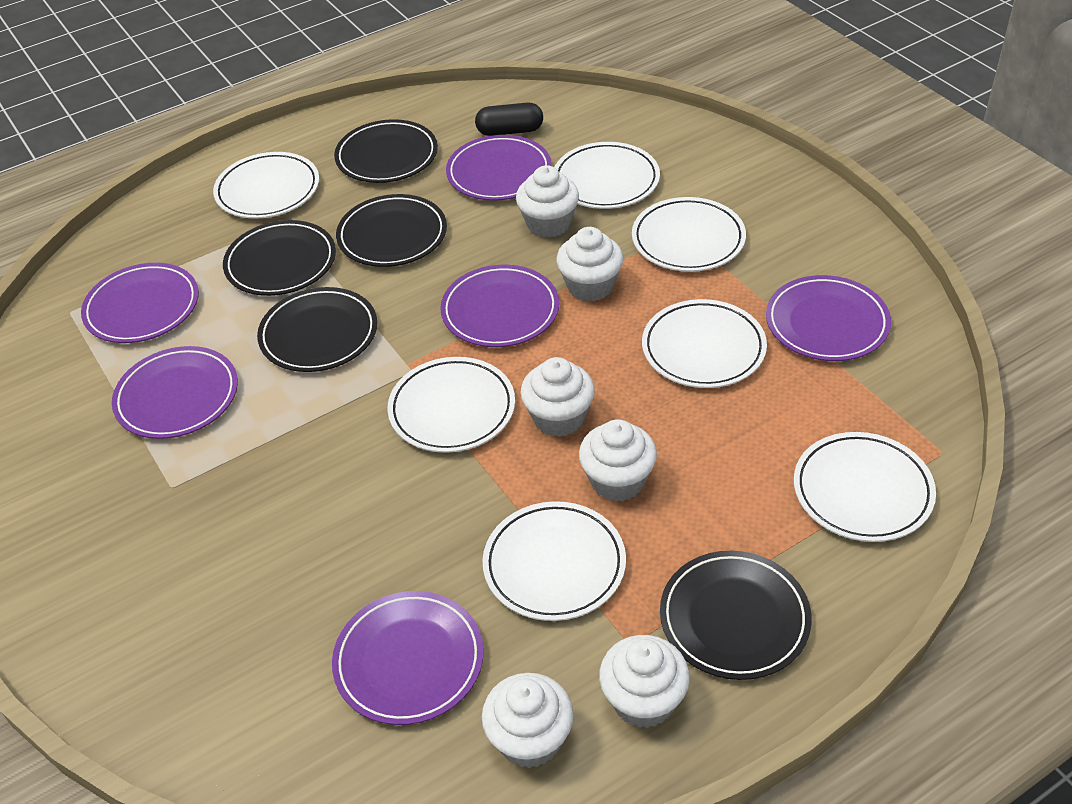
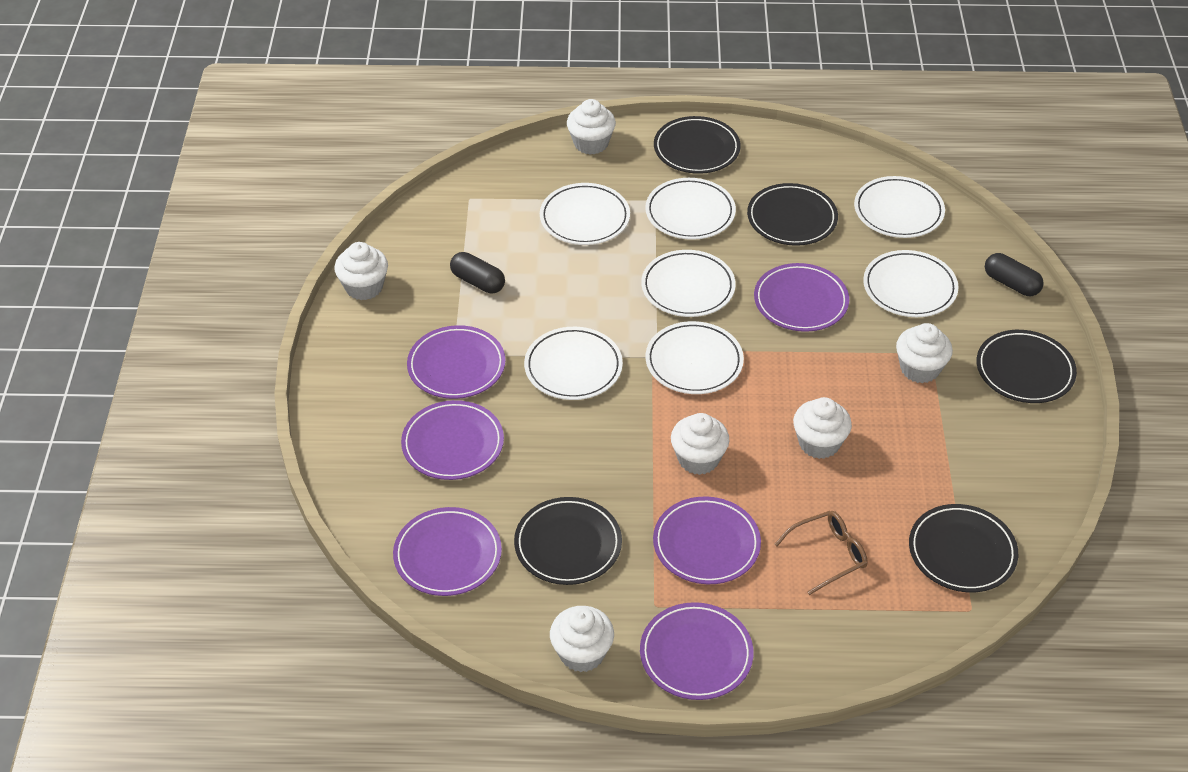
black capsule: [475,102,543,136] = 1 -> [450,252,505,293] [985,253,1044,296] = 2
brown glasses: none = 0 -> [774,511,868,595] = 1

